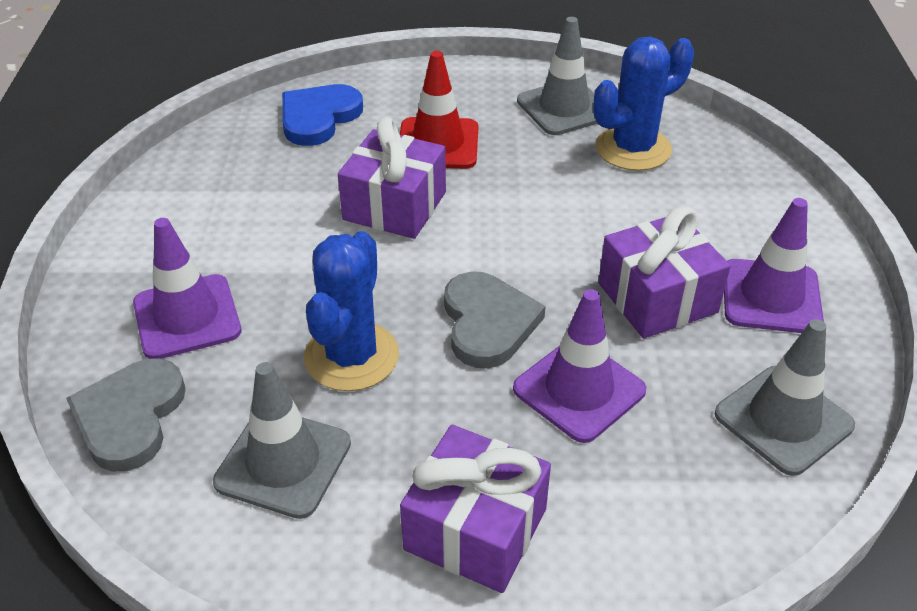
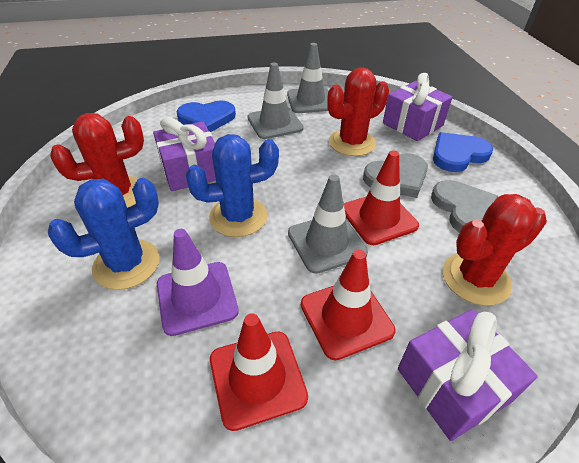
blue heart: [282,84,363,146] = 1 -> [177,100,236,132] [433,132,493,172] = 2
purple traffic cone: [133,218,241,359] [513,289,646,443] [724,198,824,333] = 3 -> [157,229,239,336] = 1
red cactus: none = 0 -> [50,113,144,208] [327,67,389,156] [443,194,547,306] = 3
red traffic cone: [400,51,478,169] = 1 -> [210,313,308,431] [301,250,396,361] [344,150,419,245] = 3

